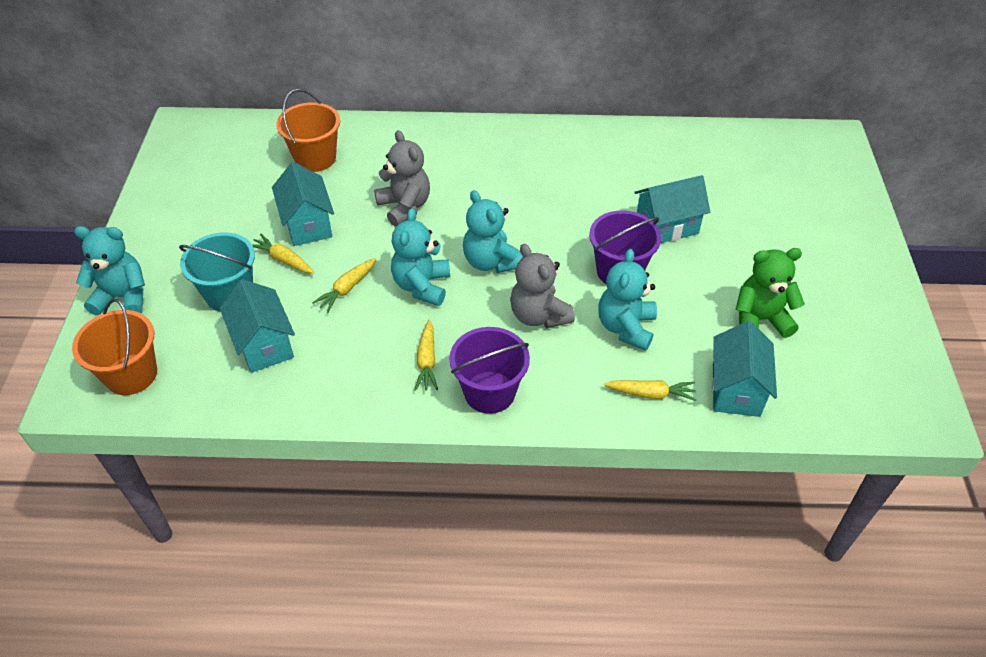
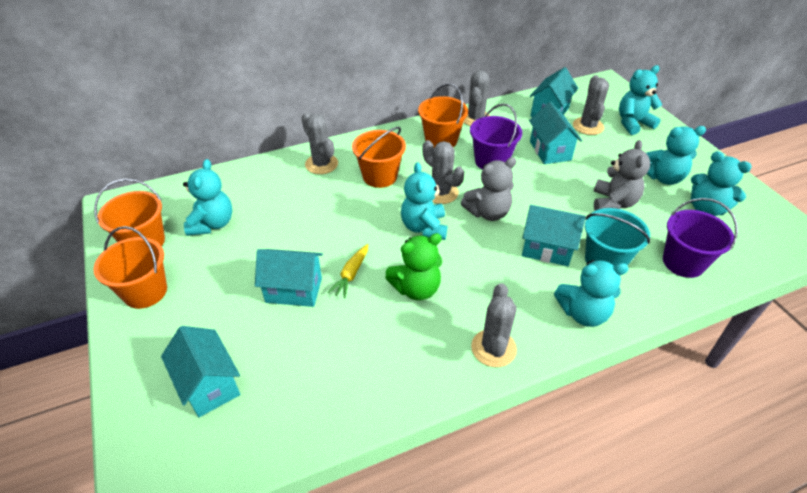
grey cactus: none = 0 -> [302,112,338,174] [423,140,464,204] [463,70,490,126] [471,283,517,367] [573,75,609,135] = 5
orange bucket: [72,299,157,395] [276,89,340,172] = 2 -> [94,179,165,246] [94,226,167,309] [352,127,406,188] [418,83,468,147] = 4
turquoise house: [220,279,295,373] [272,162,334,246] [634,175,710,243] [712,321,777,417] = 4 -> [161,326,240,417] [255,249,323,307] [522,205,586,266] [529,102,582,164] [530,67,578,117] = 5
turquoise teddy bear: [74,226,145,316] [391,208,450,306] [463,190,523,273] [598,249,657,351] = 4 -> [183,159,232,236] [401,162,447,240] [554,260,629,327] [619,65,662,135] [646,126,706,185] [691,151,752,216] = 6
yellow carrot: [252,234,314,274] [312,258,376,313] [414,320,438,391] [604,380,696,401] = 4 -> [328,244,368,298] = 1

